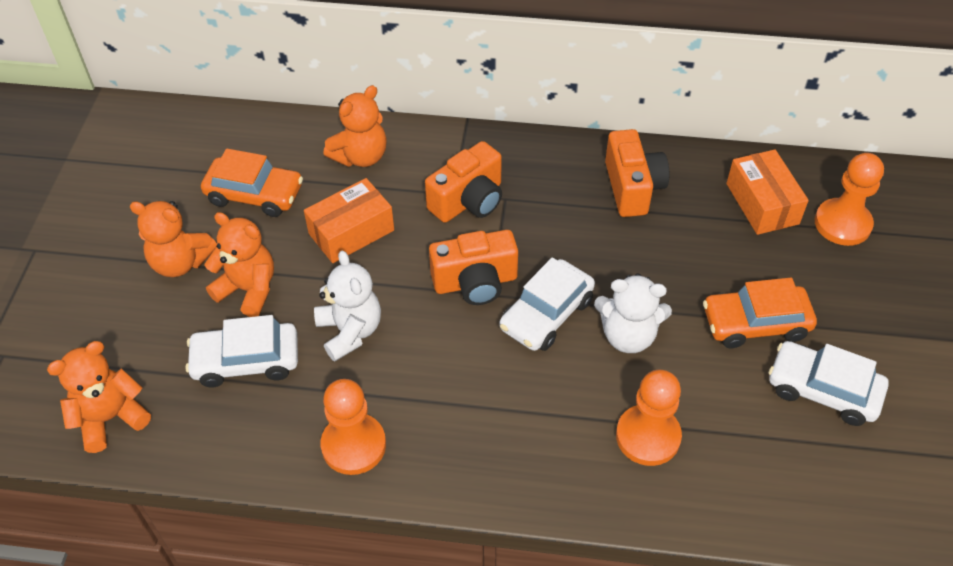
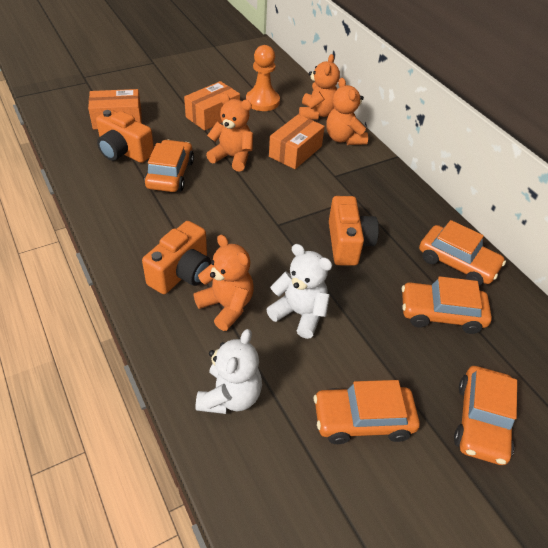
orange box: [304,178,394,263] [726,150,809,235] = 2 -> [88,89,142,129] [184,81,240,131] [269,114,325,169] = 3
orange car: [201,149,303,217] [703,278,817,348] = 2 -> [144,139,194,192] [314,380,420,444] [402,276,492,334] [419,220,506,286] [454,366,517,465] = 5
orange pawn: [321,379,386,475] [616,370,682,466] [815,153,884,246] = 3 -> [246,45,280,111] = 1
white car: [185,315,298,387] [500,257,595,351] [769,341,889,426] = 3 -> none = 0

